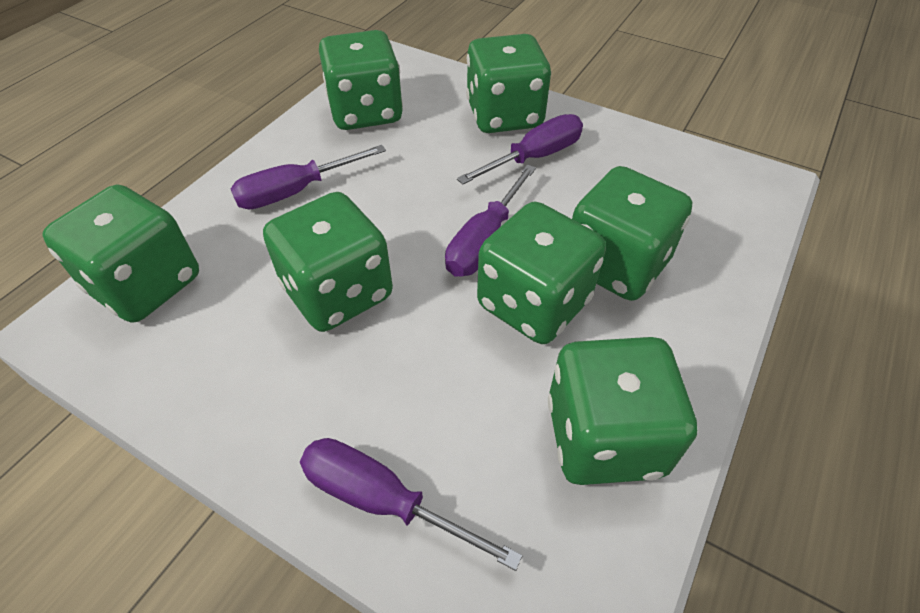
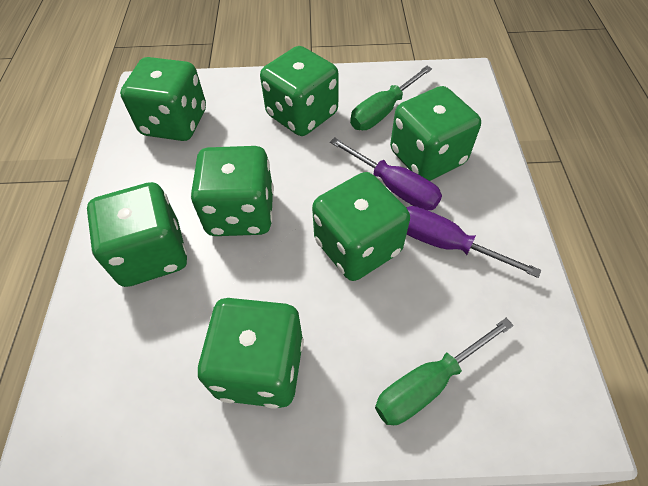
green screwdriver: none = 0 -> [350,66,432,130] [375,318,514,425] = 2
purple screwdriver: [231,145,386,210] [300,438,523,571] [445,164,536,277] [457,114,583,185] = 4 -> [330,138,442,210] [406,206,541,278] = 2

